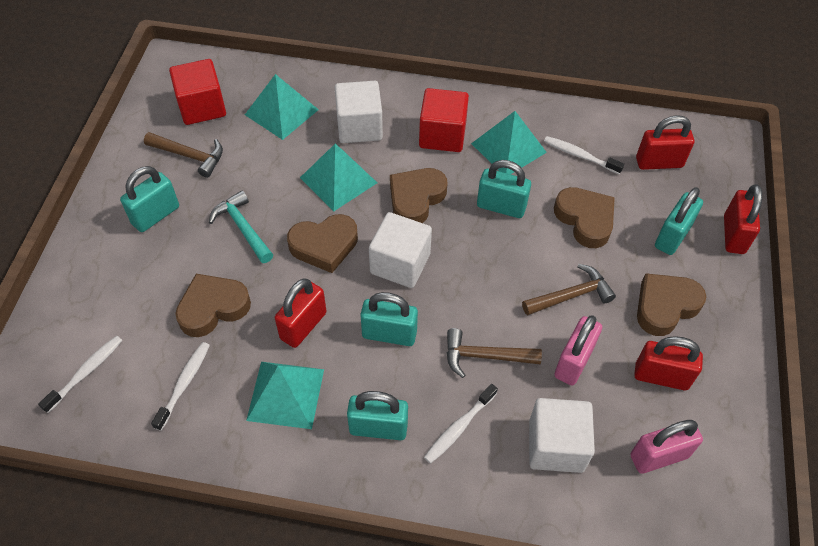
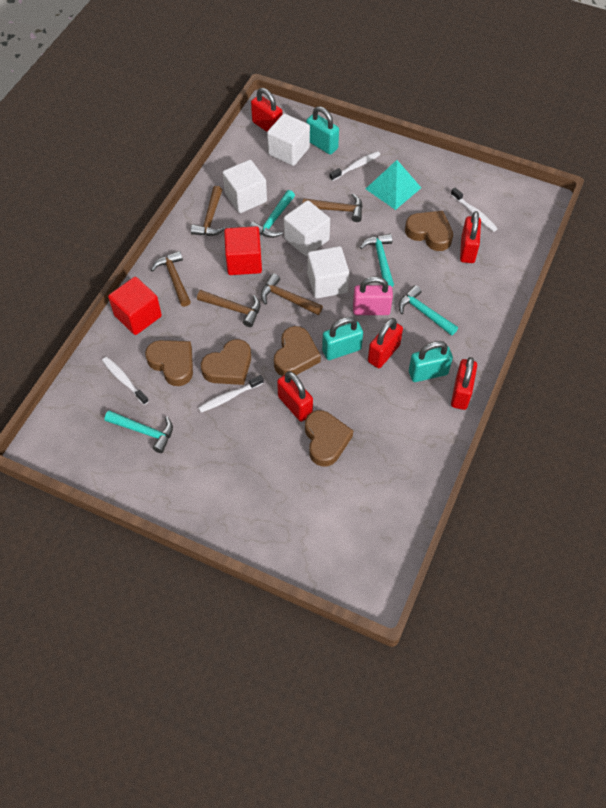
brown hammer: [144,132,223,178] [447,328,542,378] [522,264,616,316] = 3 -> [151,251,191,307] [191,186,225,236] [197,290,260,327] [261,273,323,315] [303,194,363,222] = 5
pink padlock: [554,315,602,386] [630,420,703,474] = 2 -> [353,276,393,315] = 1
red padlock: [275,278,327,348] [634,336,703,390] [636,115,694,170] [724,184,762,254] = 4 -> [251,88,282,132] [277,371,313,422] [368,318,403,368] [451,357,477,410] [460,211,481,263] = 5
turquoise hammer: [209,190,273,263] = 1 -> [104,411,173,453] [249,190,295,238] [360,234,394,287] [398,285,458,336] = 4
turquoise padlock: [120,166,179,232] [347,391,408,440] [360,292,418,346] [477,160,531,218] [655,187,703,255] = 5 -> [306,106,339,155] [322,317,363,360] [409,341,453,382] = 3
turquoise pyramid: [245,74,319,140] [246,362,324,429] [300,144,377,211] [471,111,547,174] = 4 -> [366,160,421,210] = 1
white cube: [335,81,383,143] [369,212,432,288] [529,398,595,473] = 3 -> [223,160,267,213] [267,114,310,166] [284,200,330,256] [307,246,349,298] = 4

